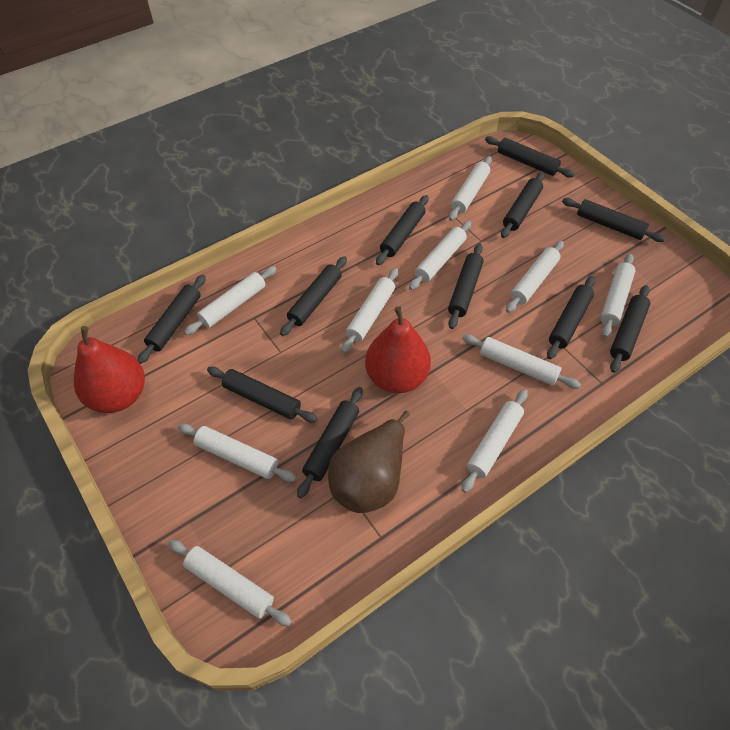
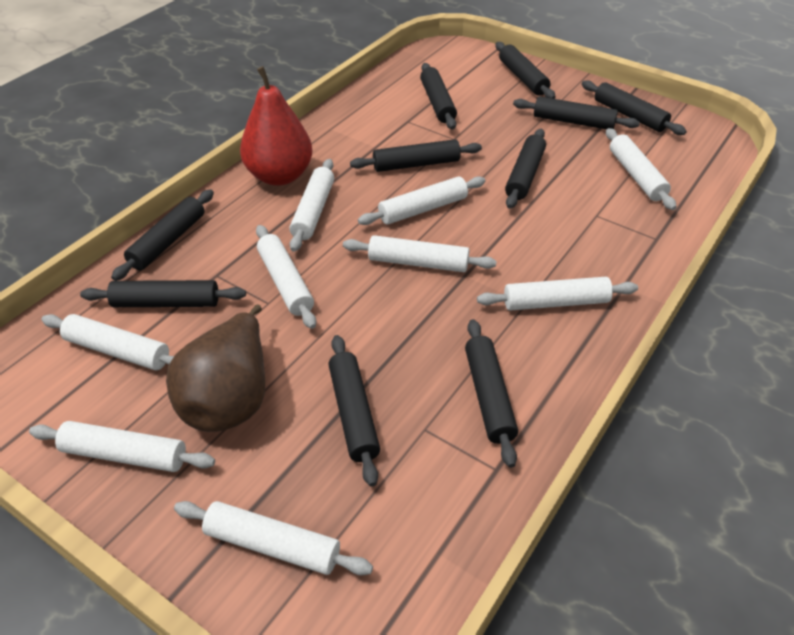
black rolling pin: [138,275,206,364] [207,366,318,423] [280,256,347,336] [297,387,363,498] [376,195,429,265] [448,244,484,329] [485,136,575,178] [501,172,545,238] [547,276,595,359] [562,198,665,242] [610,285,650,373] = 11 -> [80,280,246,307] [111,189,214,281] [328,335,380,487] [350,139,482,172] [420,63,457,129] [465,319,518,468] [496,42,555,99] [505,129,546,209] [513,96,640,129] [582,80,687,135] = 10
red pear: [74,326,145,413] [365,306,431,393] = 2 -> [240,66,312,186] = 1
white rolling pin: [168,540,292,626] [178,424,296,482] [184,266,277,335] [341,268,398,353] [409,221,471,290] [449,156,492,221] [462,335,581,389] [462,389,528,493] [506,241,564,313] [600,254,635,338] = 10 -> [29,421,215,472] [41,314,174,370] [174,501,373,575] [256,225,316,329] [289,159,334,252] [343,235,497,272] [358,176,486,225] [477,277,638,311] [606,128,676,210] = 9

